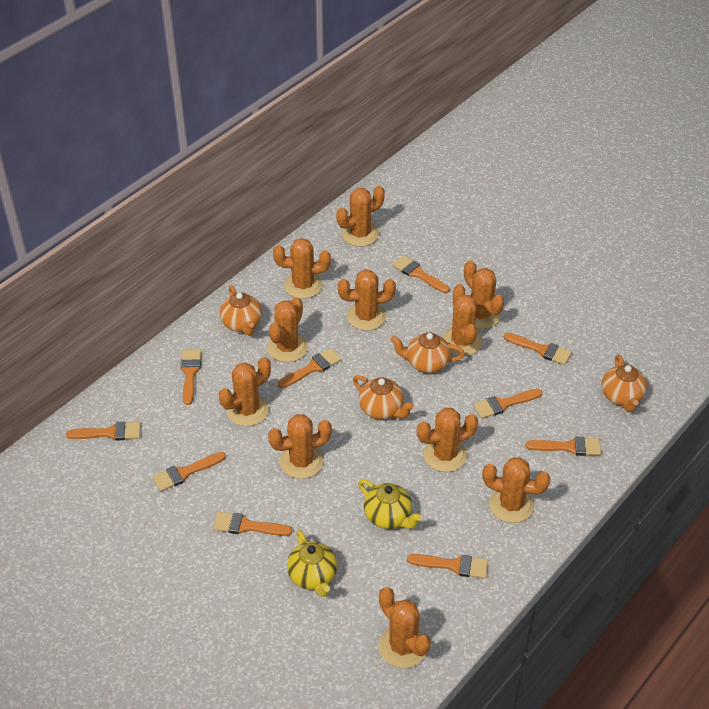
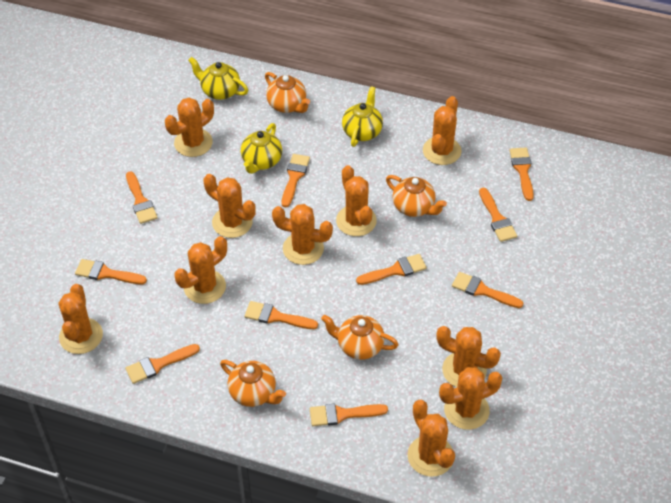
orange cactus: [219,357,271,426] [267,297,308,362] [268,414,332,479] [273,238,331,299] [336,186,385,247] [337,269,396,331] [378,587,431,668] [417,408,478,472] [442,284,482,356] [464,261,504,329] [482,457,550,523] = 11 -> [59,284,103,354] [165,98,214,157] [175,236,227,304] [204,174,256,238] [272,204,333,265] [336,165,377,236] [407,400,455,477] [423,96,462,165] [436,326,501,387] [439,367,503,430] = 10
yellow teapot: [287,530,337,597] [358,479,422,529] = 2 -> [188,57,248,100] [241,123,282,174] [342,86,383,147] = 3

